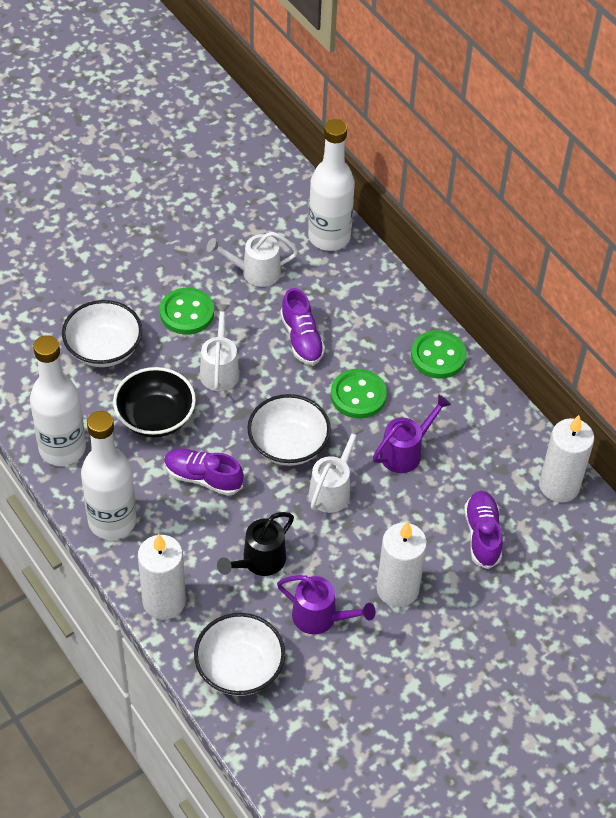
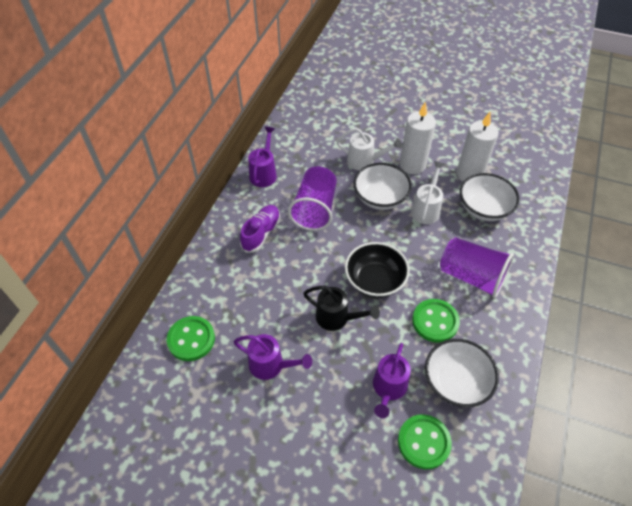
purple cup: none = 0 -> [288,166,337,231] [440,237,514,298] = 2
purple shoe: [164,449,244,496] [280,288,325,365] [464,491,503,569] = 3 -> [240,205,280,253] = 1
purple watering can: [277,575,376,634] [373,395,451,473] = 2 -> [234,334,312,380] [248,127,277,187] [373,343,411,418] = 3
white bottle: [30,335,86,466] [81,411,136,540] [308,119,355,251] = 3 -> none = 0
white candle: [138,534,186,620] [377,522,427,607] [539,415,594,502] = 3 -> [400,102,436,174] [456,112,499,182] = 2
white watering can: [200,304,239,391] [207,232,298,287] [309,424,364,513] = 3 -> [337,128,402,170] [411,161,445,224] = 2

